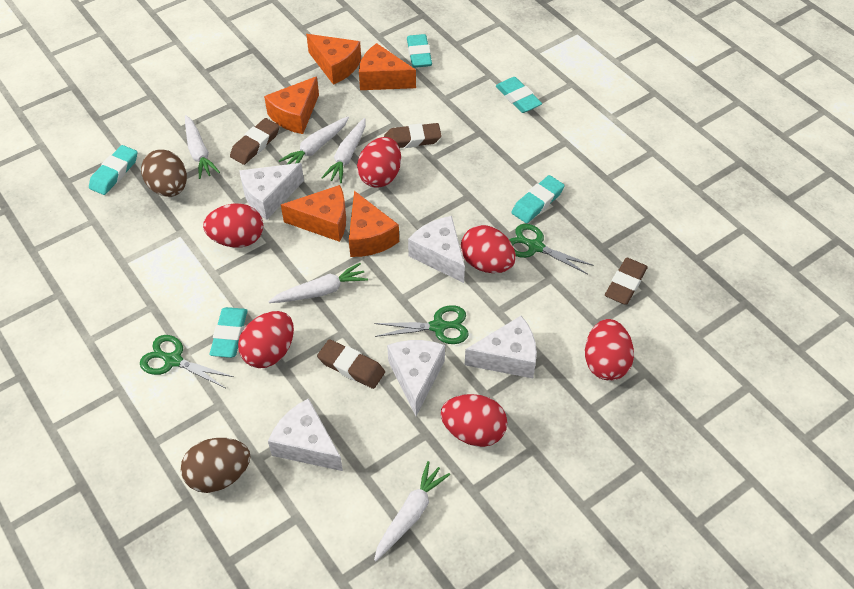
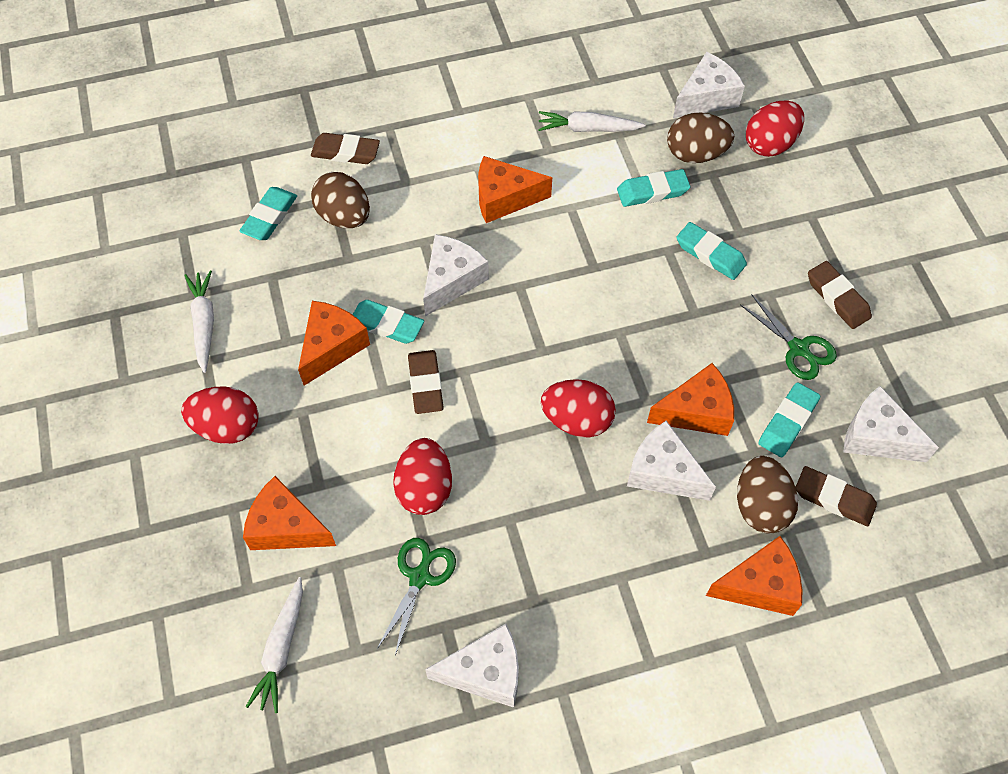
brown egg: [141,149,187,197] [181,438,250,493] = 2 -> [311,172,370,228] [667,113,734,163] [737,456,798,534] = 3
green scissors: [140,335,234,388] [374,305,469,344] [509,224,594,275] = 3 -> [377,538,456,655] [740,295,837,380] = 2
red egg: [203,203,263,248] [238,311,294,368] [357,137,401,188] [441,394,507,447] [461,225,516,273] [585,319,634,381] = 6 -> [181,387,259,444] [393,438,452,515] [541,379,616,437] [746,101,804,157] = 4
white carrot: [185,115,220,179] [269,263,368,303] [279,117,349,165] [321,118,366,183] [374,461,450,561] = 5 -> [184,270,214,373] [246,577,303,713] [538,111,646,132] = 3

